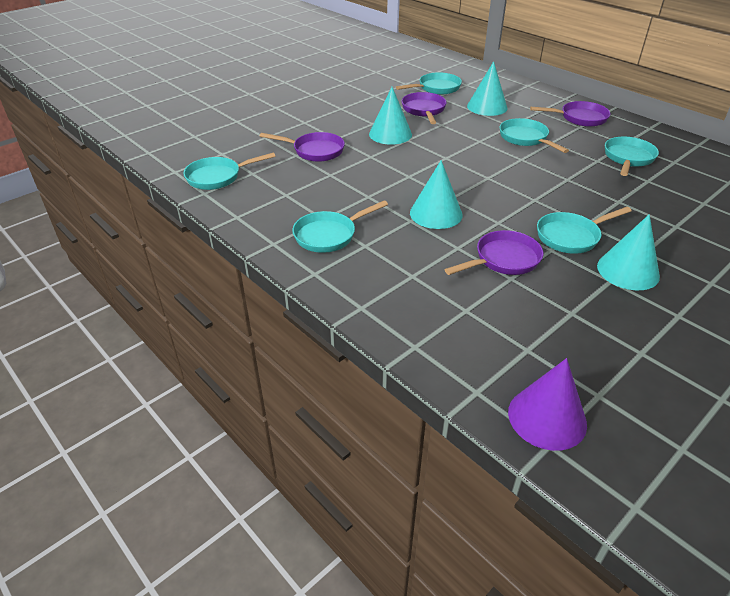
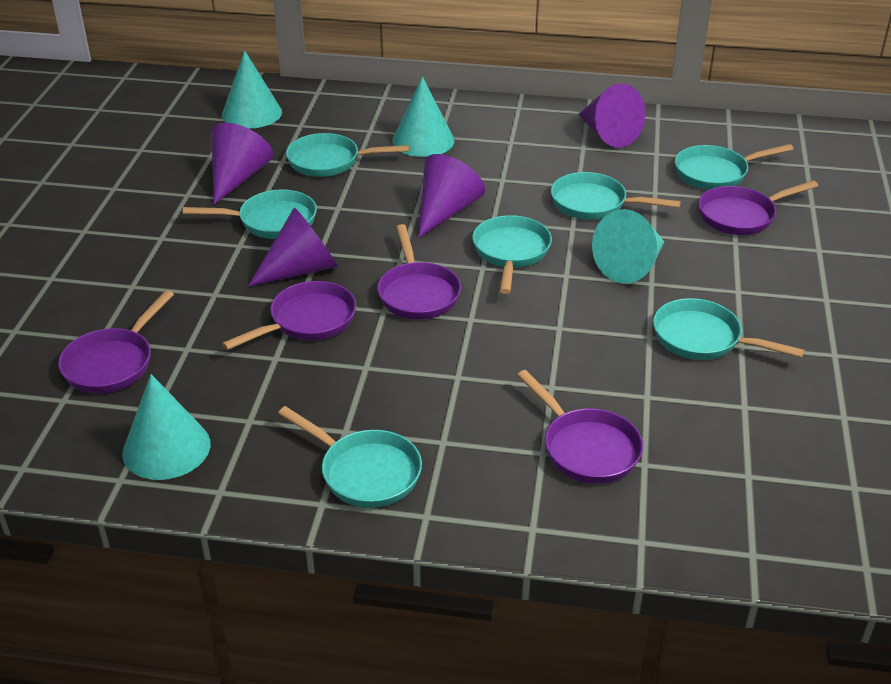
purple cone: [508,358,587,451] = 1 -> [211,123,273,204] [248,207,338,287] [418,154,485,238] [579,83,645,148] = 4
purple pan: [260,132,345,162] [402,92,447,124] [445,230,543,275] [530,101,611,127] = 4 -> [58,290,174,393] [222,281,356,350] [377,224,461,320] [517,370,643,484] [698,180,818,235] = 5
turquoise pan: [183,152,276,190] [292,200,388,253] [396,72,462,95] [499,118,569,153] [537,207,632,254] [605,137,659,176] = 6 -> [183,190,317,239] [278,406,422,508] [286,133,409,177] [472,215,552,294] [551,172,681,220] [653,298,805,360] [675,144,793,190] = 7

